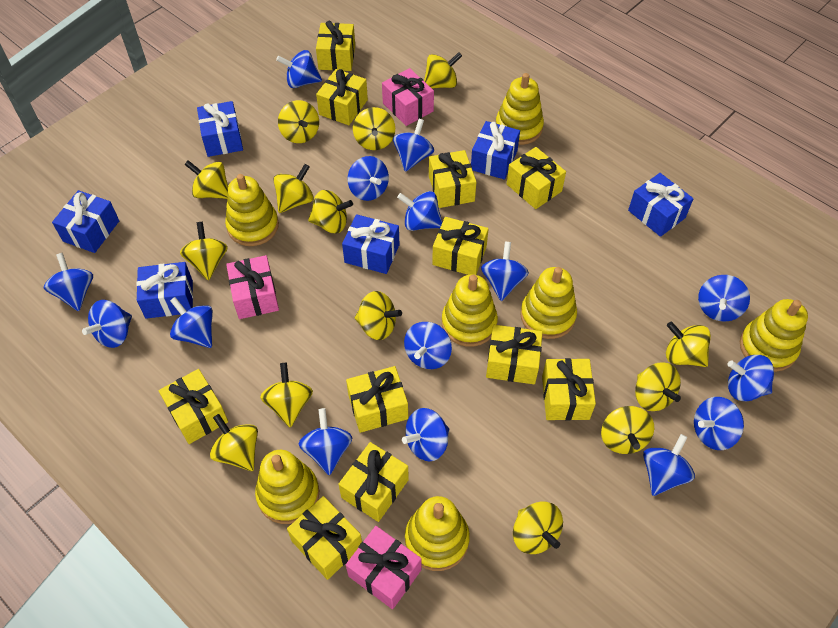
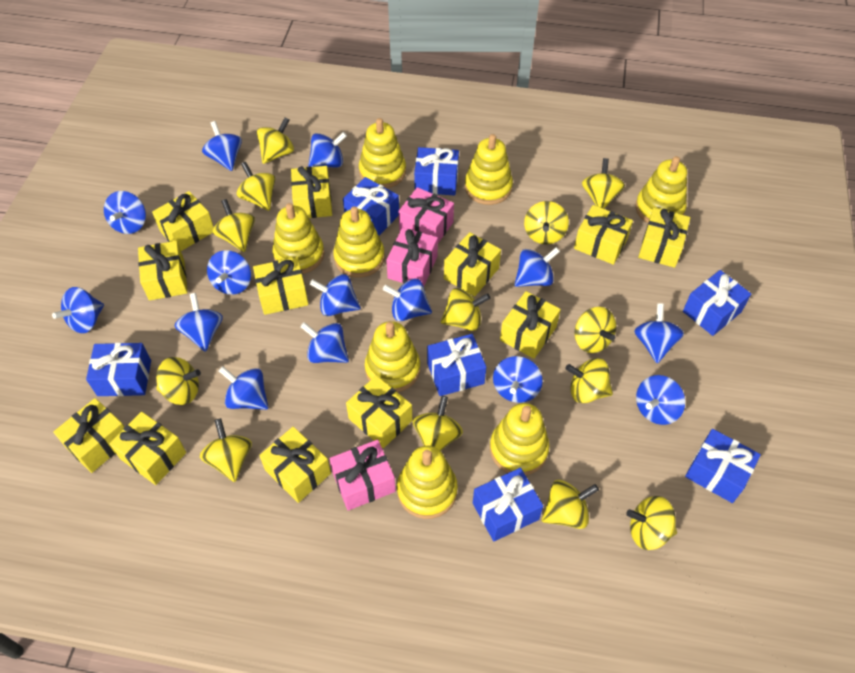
blue gift: [52,190,119,253] [136,262,193,319] [197,101,243,157] [342,214,400,274] [471,121,520,180] [628,173,693,237] = 6 -> [86,343,151,396] [343,177,399,235] [414,147,459,196] [427,334,486,396] [473,468,543,541] [683,270,751,336] [685,429,761,503] = 7
blue spinning top: [44,253,93,311] [82,300,132,348] [170,297,213,348] [276,50,322,88] [299,408,353,475] [347,156,389,201] [393,119,434,172] [397,191,442,231] [402,408,449,461] [404,322,452,369] [481,242,529,301] [643,434,695,496] [694,397,744,450] [698,275,750,322] [728,355,774,401] = 15 -> [52,287,104,333] [104,191,146,234] [175,293,223,352] [202,121,242,171] [207,250,251,295] [219,366,268,410] [300,322,349,363] [308,132,347,168] [310,274,361,316] [383,279,432,321] [493,356,543,403] [514,247,560,287] [634,303,684,364] [636,375,685,425] = 14
yellow gift: [159,369,228,444] [287,496,362,580] [316,21,355,71] [316,69,368,125] [339,442,409,522] [346,366,408,433] [429,150,476,208] [432,217,489,275] [486,325,543,384] [507,147,566,209] [542,358,596,421] = 11 -> [53,398,124,473] [109,411,186,485] [138,241,188,300] [152,191,214,251] [253,257,309,315] [259,427,331,503] [291,166,332,218] [346,375,412,448] [444,232,501,296] [500,291,561,359] [574,205,633,265] [638,208,690,268] = 12
yellow spinning top: [180,222,228,280] [184,160,228,199] [210,414,258,471] [260,363,313,427] [273,164,314,213] [278,100,319,143] [308,190,353,233] [353,107,395,150] [355,291,402,340] [424,52,462,89] [513,502,563,554] [601,406,654,454] [635,362,681,411] [666,321,711,367] = 14 -> [156,357,201,405] [200,418,252,482] [213,199,255,252] [237,162,275,211] [257,117,294,164] [413,396,463,451] [441,288,490,331] [524,201,569,244] [542,480,599,529] [565,358,613,403] [575,307,616,353] [582,158,625,209] [626,496,677,550] = 13
yellow stacking toy: [225,174,279,246] [255,450,319,524] [405,496,470,571] [442,274,498,347] [496,73,544,145] [520,267,577,339] [740,299,808,372] = 7 -> [273,203,324,274] [333,206,385,278] [359,118,406,188] [365,321,420,392] [397,446,458,519] [465,134,513,205] [490,403,550,475] [635,156,687,223] = 8

